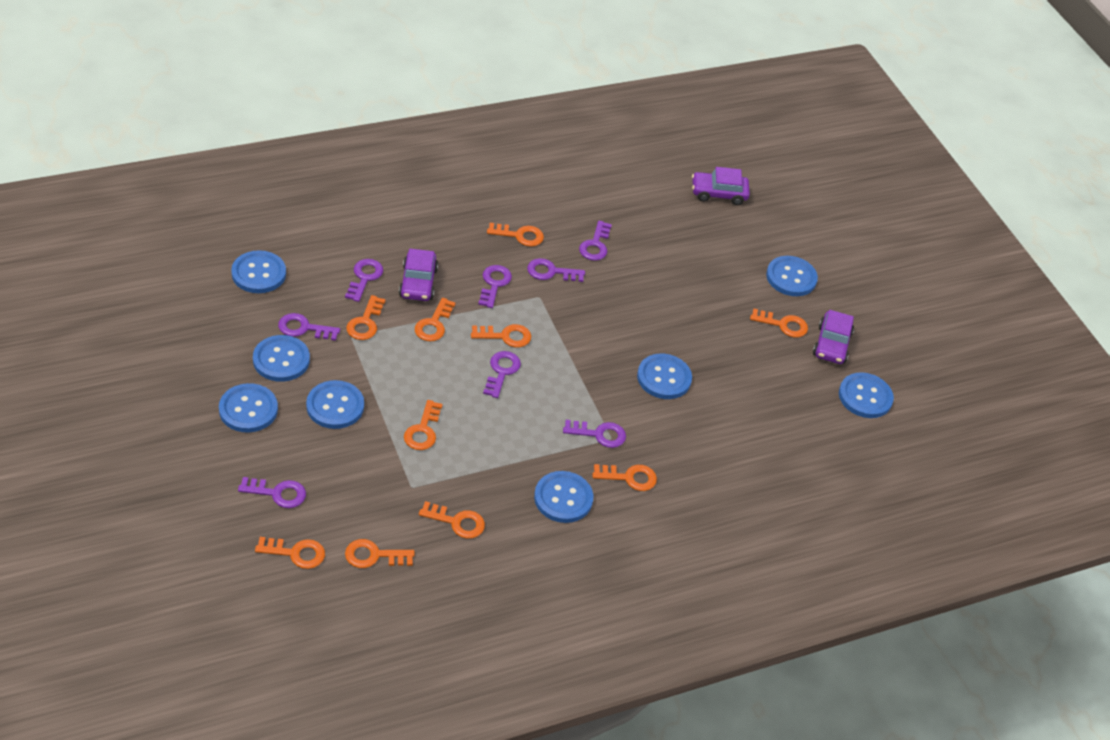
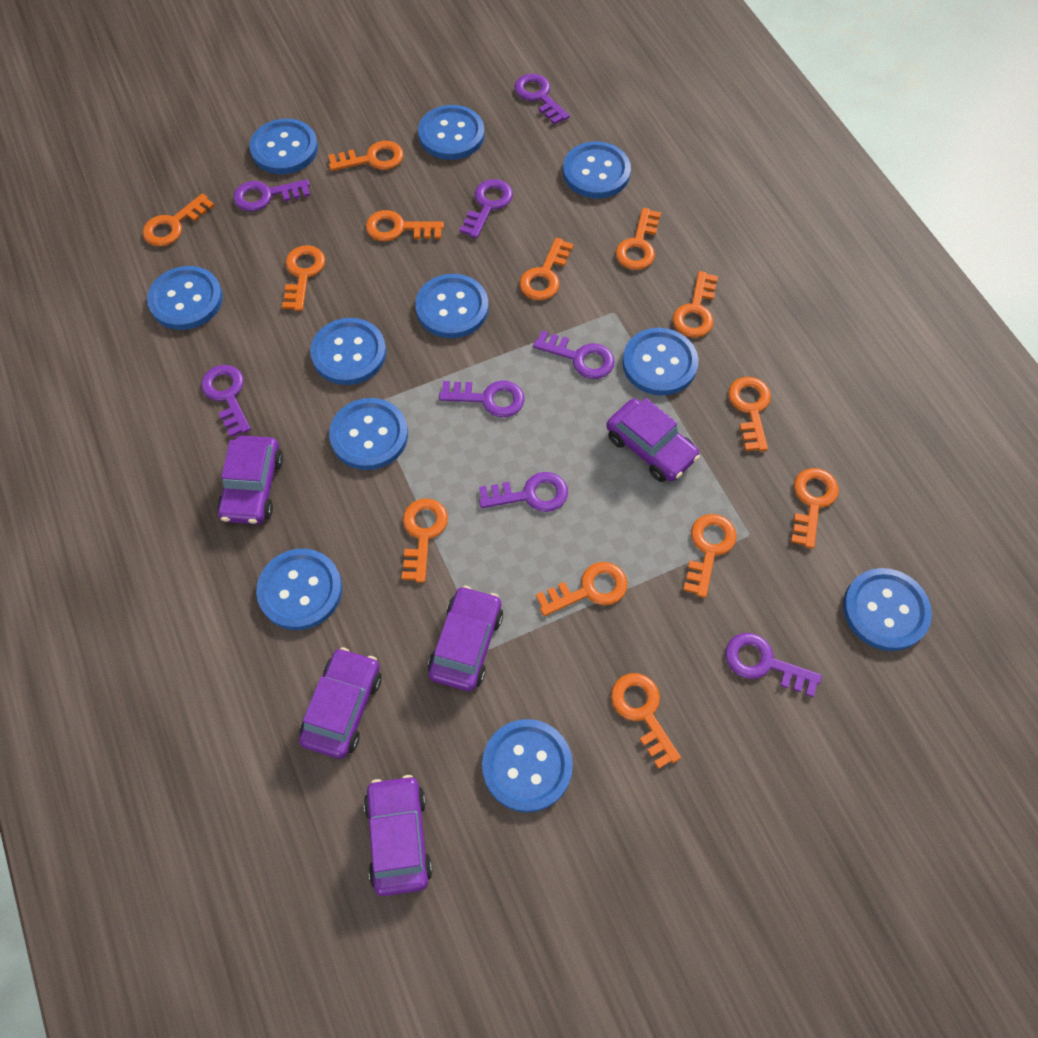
blue button: [219,383,278,433] [231,250,286,293] [253,335,310,382] [306,380,364,429] [534,471,593,523] [637,353,692,399] [766,256,818,296] [839,372,894,418] = 8 -> [147,266,223,330] [249,119,318,174] [256,549,342,630] [310,318,386,385] [329,398,408,470] [415,274,489,338] [418,105,485,160] [482,719,573,813] [563,142,631,198] [622,328,699,396] [843,568,932,651] = 11
orange key: [255,537,325,569] [345,539,415,568] [346,295,385,340] [404,400,443,450] [415,298,456,341] [419,501,485,539] [471,324,531,348] [487,223,544,247] [593,464,657,491] [750,309,808,338] = 10 -> [142,193,215,246] [282,245,325,311] [328,141,403,171] [366,210,444,241] [402,498,448,583] [520,238,574,300] [536,562,627,616] [611,673,681,769] [616,208,661,270] [672,271,718,338] [683,514,737,598] [728,377,771,451] [791,468,839,549] = 13
purple car: [399,249,438,301] [692,167,750,205] [813,310,854,364] = 3 -> [217,435,283,524] [299,647,381,759] [364,775,433,896] [428,586,503,691] [606,398,700,482] = 5

